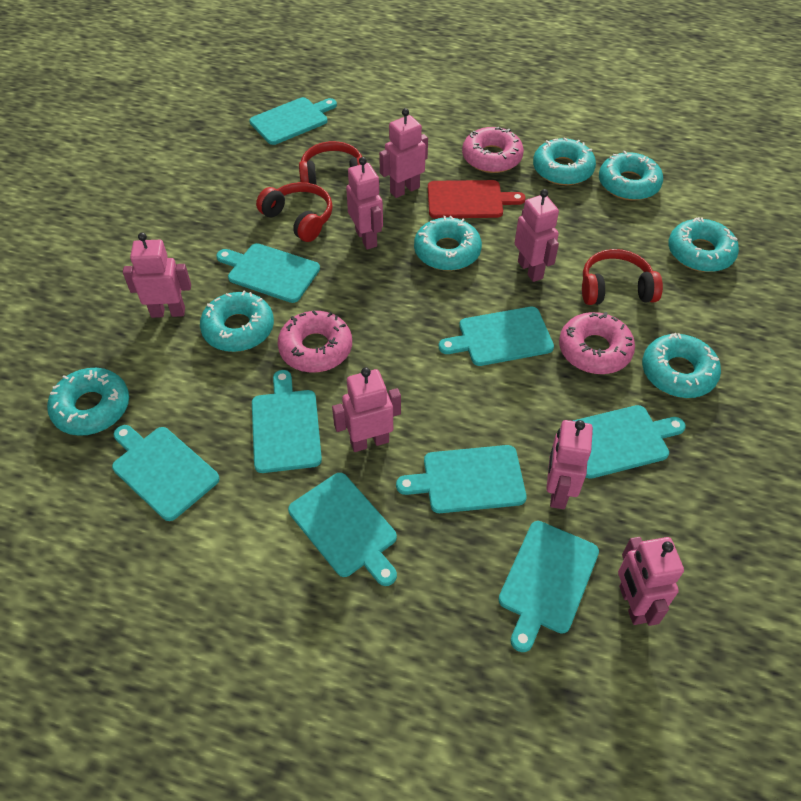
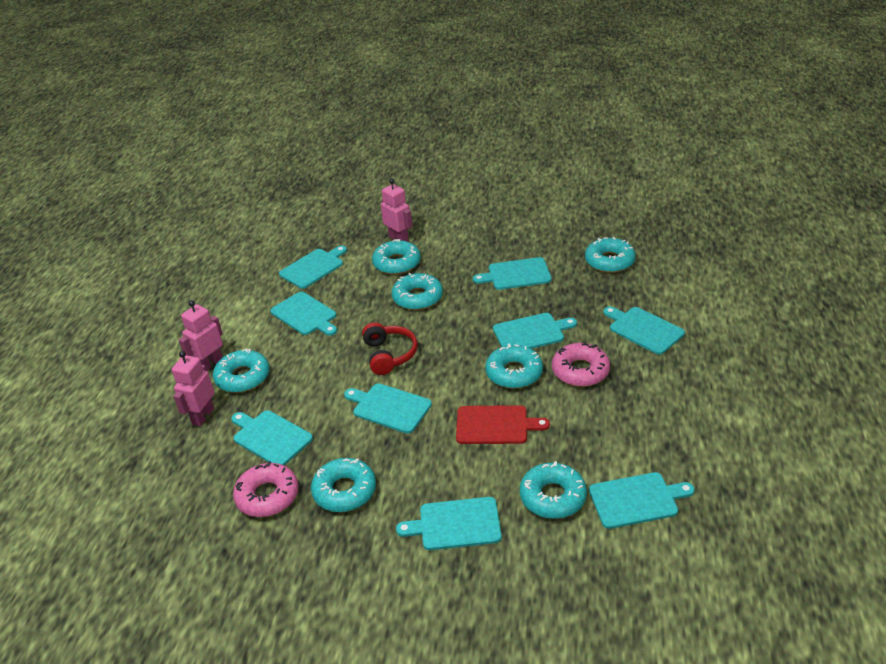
pink donut: [278,310,352,373] [462,127,524,173] [559,312,635,374] = 3 -> [233,461,299,517] [552,343,610,387] = 2
pink robot: [123,233,191,318] [332,367,401,452] [346,157,383,250] [379,108,428,198] [515,189,559,282] [546,420,593,509] [618,537,684,626] = 7 -> [172,351,214,427] [179,300,223,371] [381,178,412,242] = 3
red headphones: [256,182,333,242] [299,141,362,185] [582,249,663,305] = 3 -> [362,322,418,375] = 1

